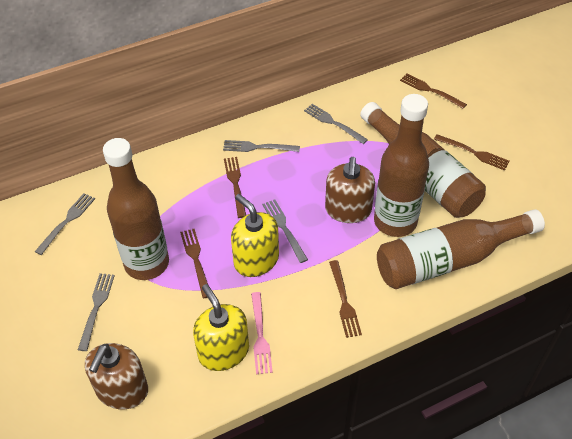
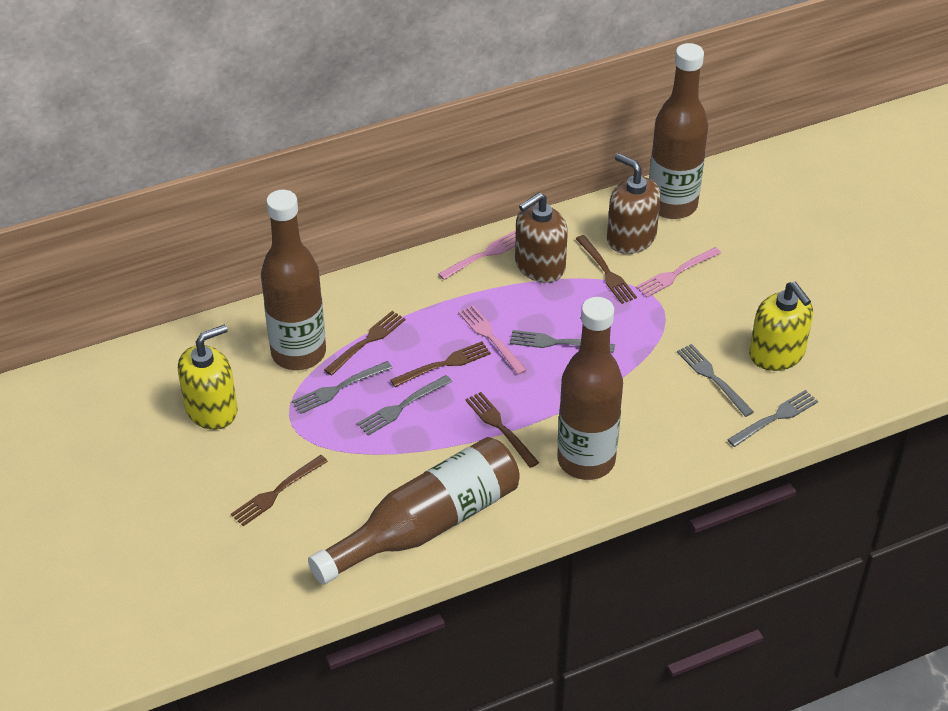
pink fork: [251,292,273,374] = 1 -> [438,231,516,280] [458,305,527,375] [636,247,721,298] = 3

